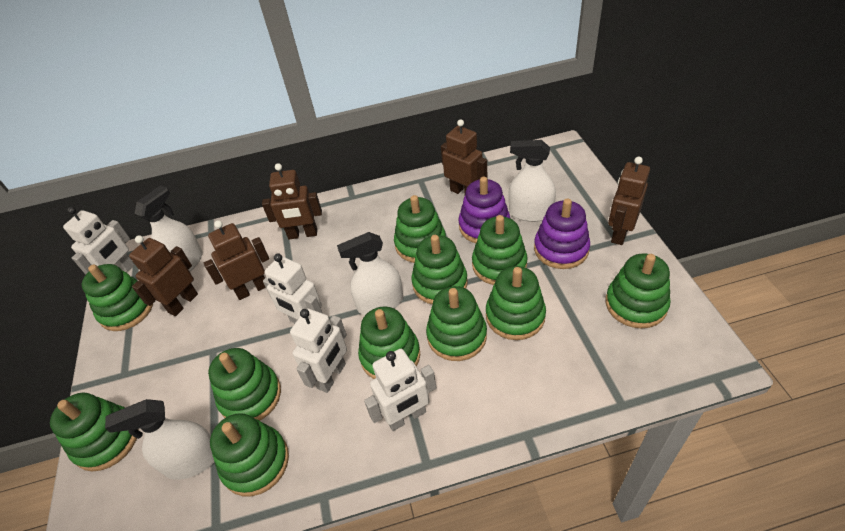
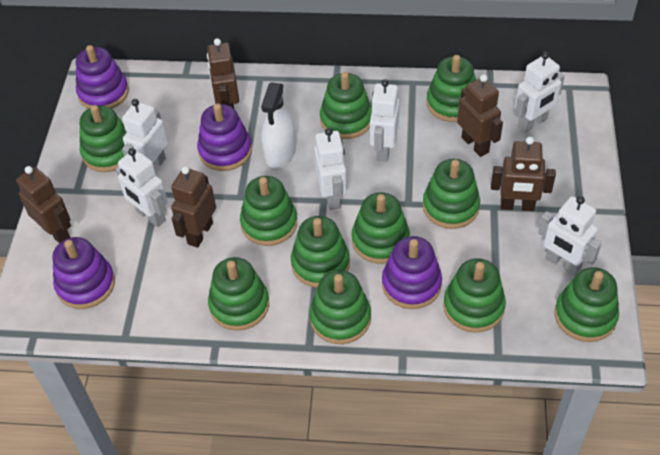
purple stacking toy: [458,177,510,243] [534,198,590,269] = 2 -> [52,237,115,309] [76,45,129,109] [197,104,252,171] [382,236,442,309] = 4
white robot: [63,207,135,275] [263,253,322,323] [290,309,347,393] [364,349,436,431] = 4 -> [116,148,168,227] [122,99,168,166] [314,128,347,210] [370,79,399,162] [515,52,565,133] [538,196,602,276] = 6
white spray bottle: [105,399,214,480] [134,186,203,272] [337,232,403,315] [509,140,556,222] = 4 -> [261,82,296,168] = 1

